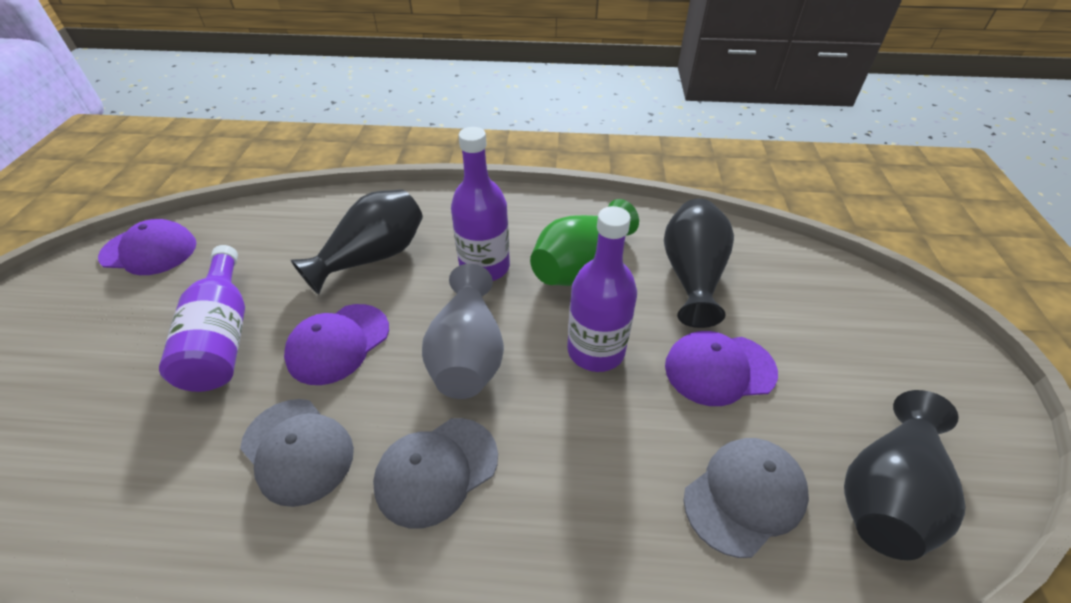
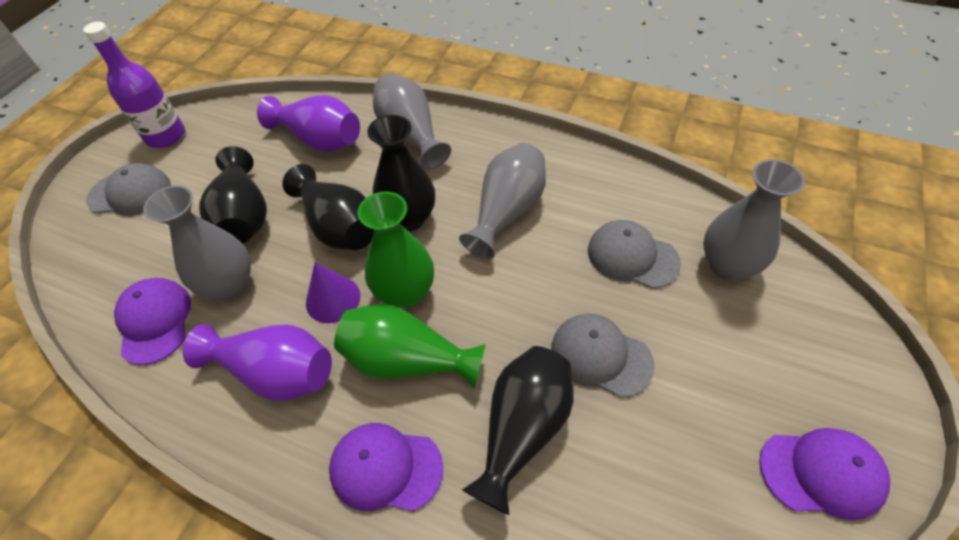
black vase: [291,189,423,295] [664,199,734,328] [844,390,966,560] = 3 -> [199,146,267,244] [282,164,374,250] [367,115,435,231] [462,346,574,515] = 4
green vase: [530,199,639,286] = 1 -> [334,303,486,389] [358,192,434,308] = 2
grey vase: [422,264,504,399] = 1 -> [143,185,251,300] [373,73,451,170] [459,143,546,259] [703,159,805,280] = 4
purple bottle: [159,245,245,392] [451,127,510,281] [567,206,637,372] = 3 -> [83,21,185,148] = 1
purple cone: none = 0 -> [306,262,360,323] = 1
purple vase: none = 0 -> [183,324,332,401] [257,95,360,152] = 2

